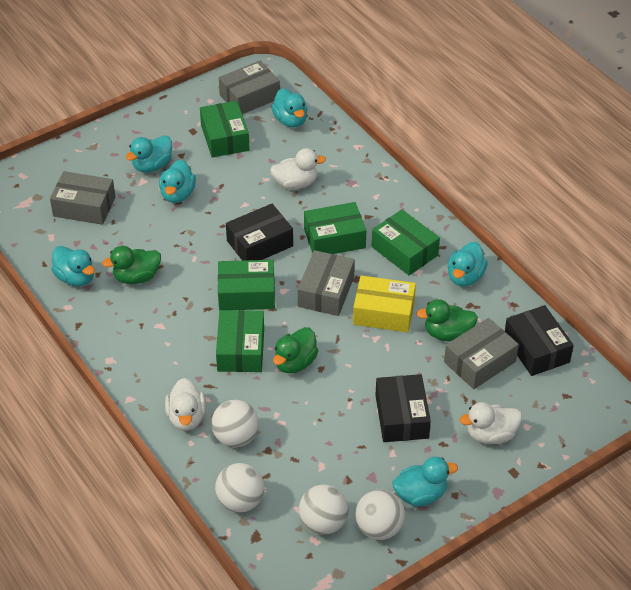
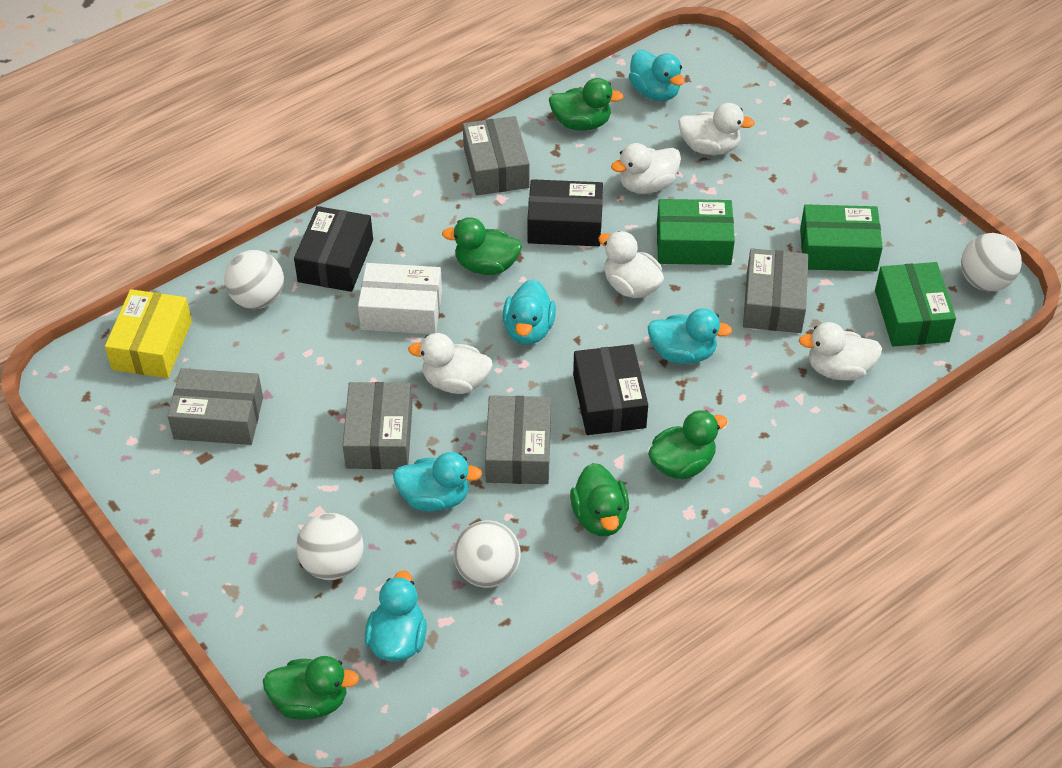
green box: [200,101,250,158] [216,310,264,372] [218,260,275,310] [304,202,366,254] [372,209,440,276] = 5 -> [657,199,735,265] [800,204,883,272] [875,262,956,347] = 3
green duck: [102,246,161,284] [273,327,318,373] [416,299,478,341] = 3 -> [263,656,359,720] [442,217,522,275] [549,78,624,131] [570,463,629,536] [648,410,728,479] = 5
grey box: [50,171,116,225] [219,61,280,114] [298,250,355,316] [444,318,519,389] = 4 -> [167,368,263,445] [343,382,412,469] [463,116,530,195] [485,395,551,484] [743,248,808,333] = 5
turquoise duck: [51,246,95,287] [126,135,172,173] [159,160,196,203] [271,88,308,128] [392,457,458,507] [447,242,488,287] = 6 -> [364,570,427,662] [393,452,482,512] [502,279,556,345] [629,50,685,101] [648,308,732,364] = 5
white box: none = 0 -> [358,263,442,334] = 1
white duck: [165,378,206,431] [270,148,326,190] [460,402,522,444] = 3 -> [408,333,493,394] [598,231,664,298] [611,143,681,194] [678,103,755,155] [799,322,882,381] = 5

